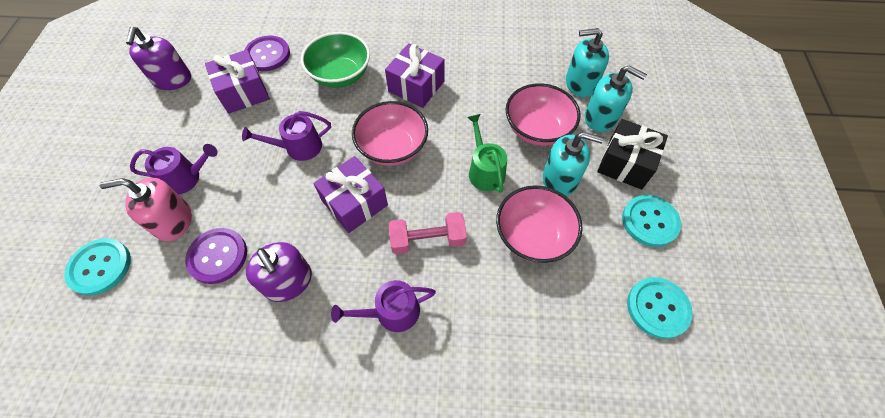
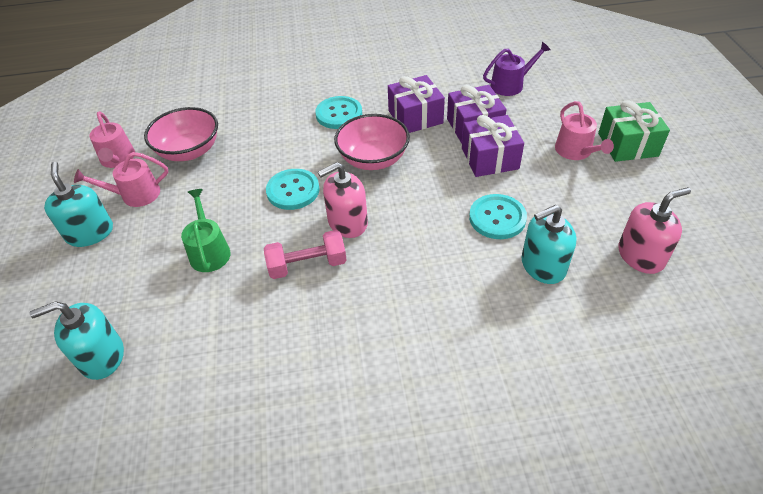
black gift: [597,119,668,190] = 1 -> none = 0
green bowl: [301,32,370,88] = 1 -> none = 0
green gift: none = 0 -> [598,100,670,162] = 1
pink bowl: [352,101,428,166] [496,185,583,263] [505,83,581,146] = 3 -> [144,107,218,161] [334,114,410,170] = 2
pink soap dispenser: [99,178,192,241] = 1 -> [318,162,368,238] [619,187,691,274] = 2
pink watering can: none = 0 -> [74,152,169,207] [89,111,135,168] [555,101,614,160] = 3
purple button: [185,228,247,284] [244,35,290,71] = 2 -> none = 0
purple soap dispenser: [126,26,191,90] [246,242,312,302] = 2 -> none = 0
purple watering can: [130,144,218,195] [242,111,331,161] [331,280,436,332] = 3 -> [483,42,550,96] = 1

